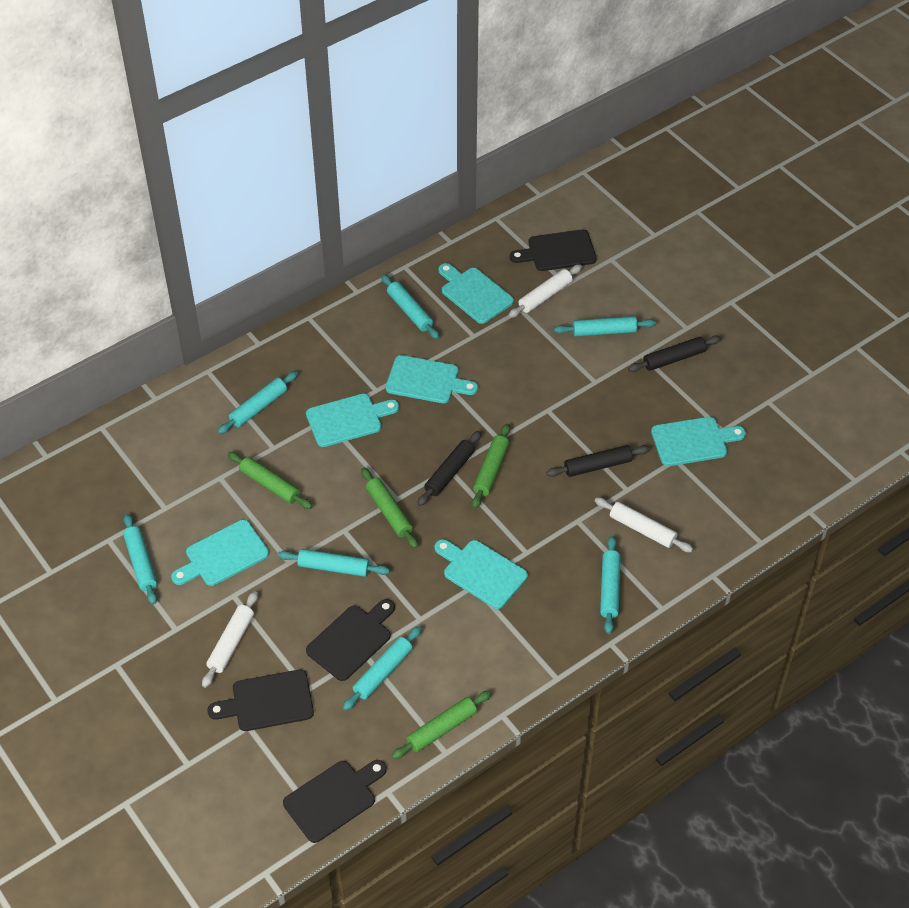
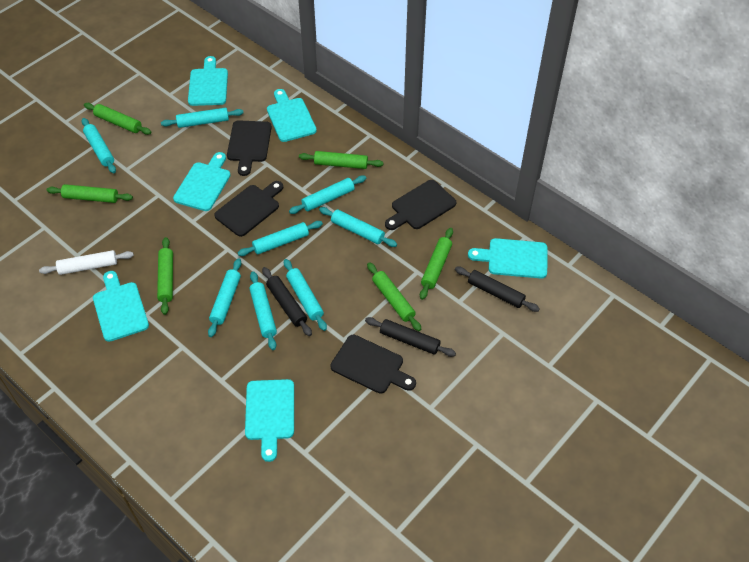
green rolling pin: [227,452,312,509] [361,468,418,548] [391,691,491,759] [472,424,510,509] = 4 -> [47,184,133,203] [84,103,151,135] [157,237,173,315] [299,151,383,169] [367,262,421,331] [420,228,453,300] = 6
turquoise rolling pin: [123,514,157,605] [217,371,298,434] [278,549,390,577] [343,626,422,711] [381,274,439,339] [554,316,656,337] [600,536,621,634] = 7 -> [82,118,116,173] [161,108,244,128] [208,258,242,337] [238,221,323,256] [250,271,277,350] [284,259,327,331] [289,175,366,214] [319,207,397,247] = 8
white rolling pin: [202,591,258,688] [508,264,582,318] [594,497,693,552] = 3 -> [39,250,134,275] = 1

